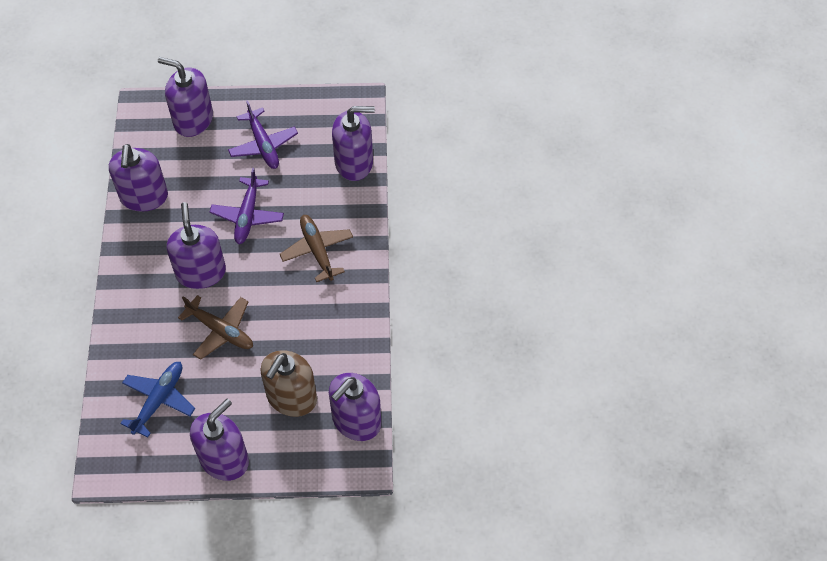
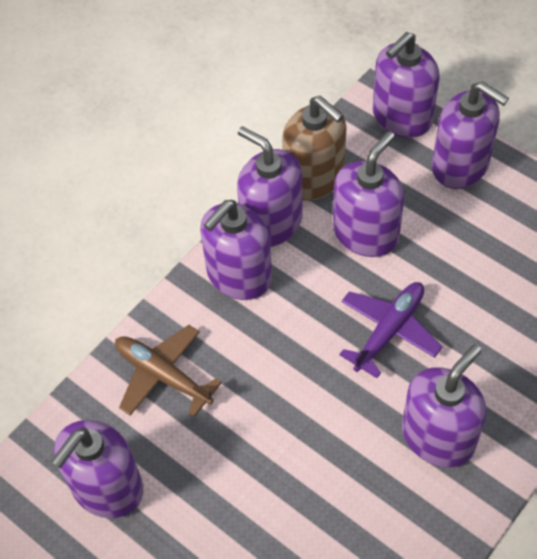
blue plane: [120,362,195,438] = 1 -> none = 0
brown plane: [178,295,253,360] [280,215,353,282] = 2 -> [115,325,222,417] = 1
purple plane: [210,168,284,244] [228,101,298,169] = 2 -> [339,282,442,378] = 1
purple soap dispenser: [109,144,168,212] [158,57,213,137] [167,202,226,289] [190,399,249,481] [329,373,381,441] [332,106,375,181] = 6 -> [51,420,143,518] [200,200,272,300] [237,126,303,247] [333,131,405,257] [373,32,439,138] [402,344,486,467] [432,82,509,189] = 7

